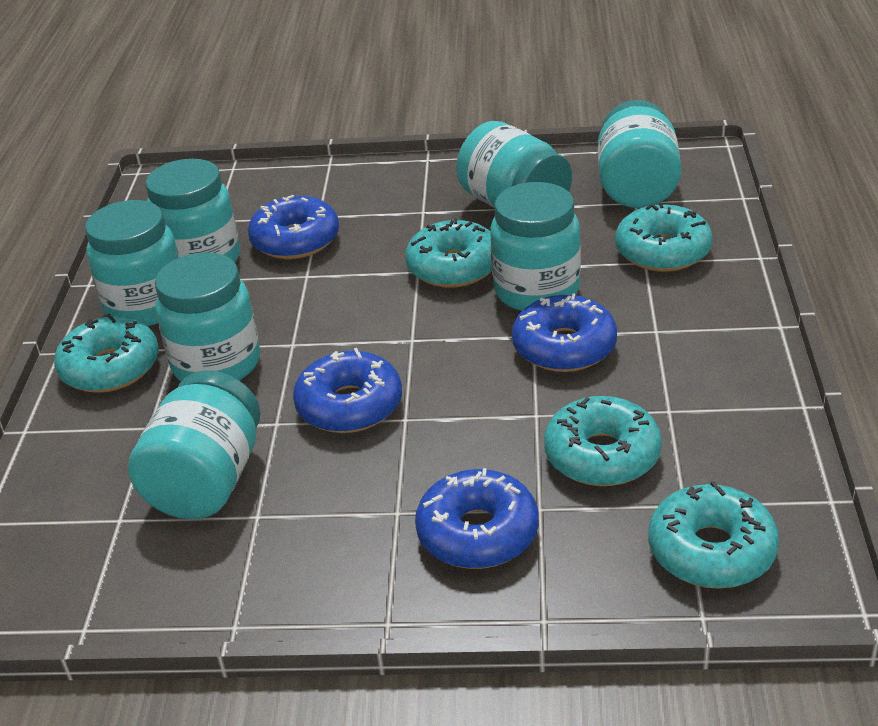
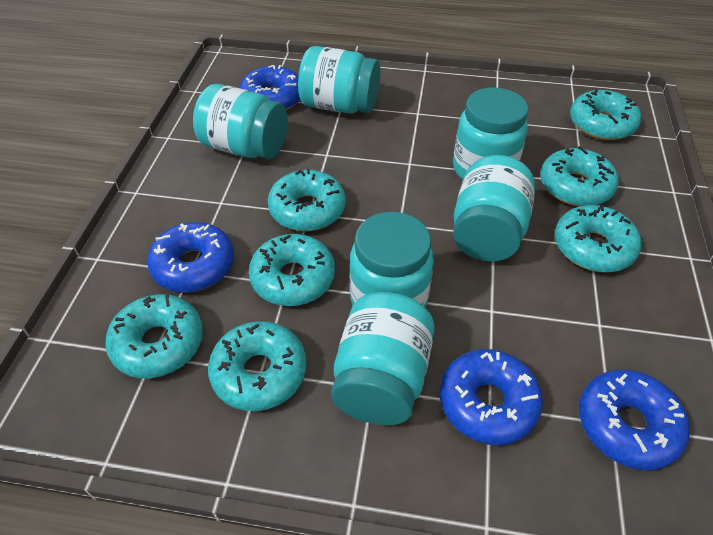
turquoise donut: [54,314,159,393] [405,218,492,288] [544,396,662,486] [615,202,713,272] [648,481,779,589] = 5 -> [105,294,203,378] [208,321,307,411] [249,234,335,306] [268,169,346,231] [540,146,619,206] [555,205,641,273] [570,90,641,140] = 7
turquoise jar: [85,200,180,326] [128,370,260,519] [145,159,240,263] [155,252,260,381] [456,121,572,208] [490,182,581,311] [598,100,681,208] = 7 -> [193,84,288,159] [298,46,381,114] [331,292,435,425] [350,212,434,308] [453,87,528,179] [453,155,535,262] = 6

